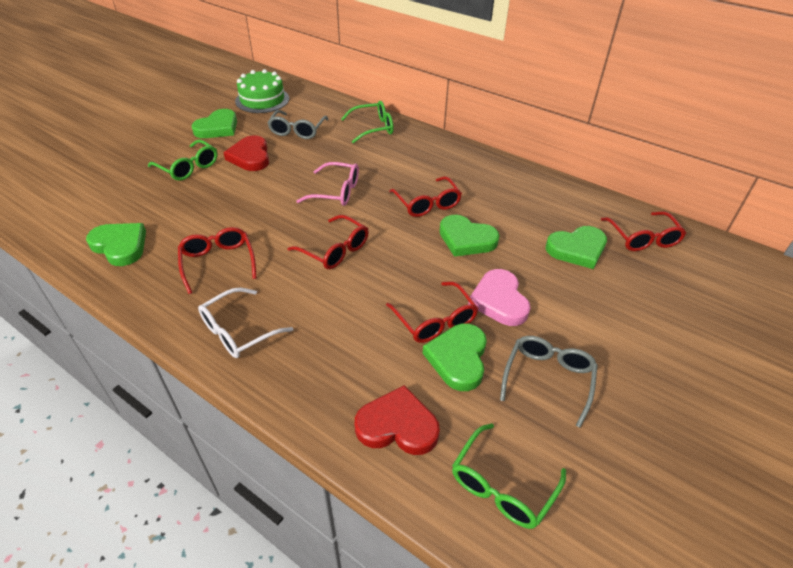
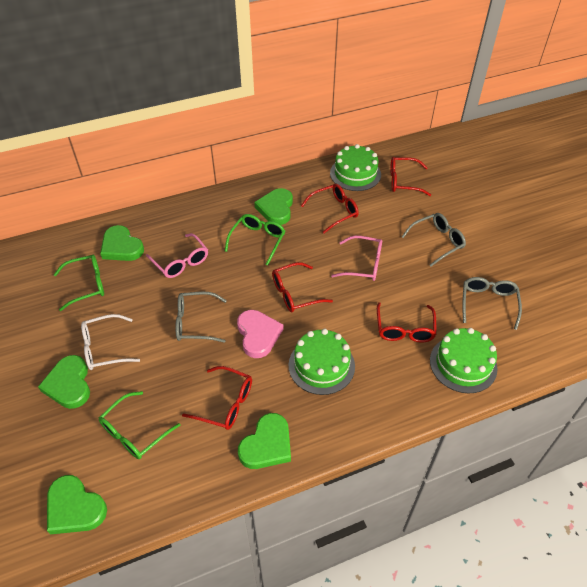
green cake: [235,69,289,113] = 1 -> [288,329,355,395] [330,144,381,191] [430,328,498,393] = 3
grey glasses: [267,110,329,139] [500,336,598,428] = 2 -> [175,292,227,343] [402,213,466,266] [462,277,522,330] = 3
pink glasses: [297,162,359,206] = 1 -> [146,233,208,278] [331,235,382,281] = 2
red heart: [224,136,269,171] [355,385,440,455] = 2 -> none = 0

